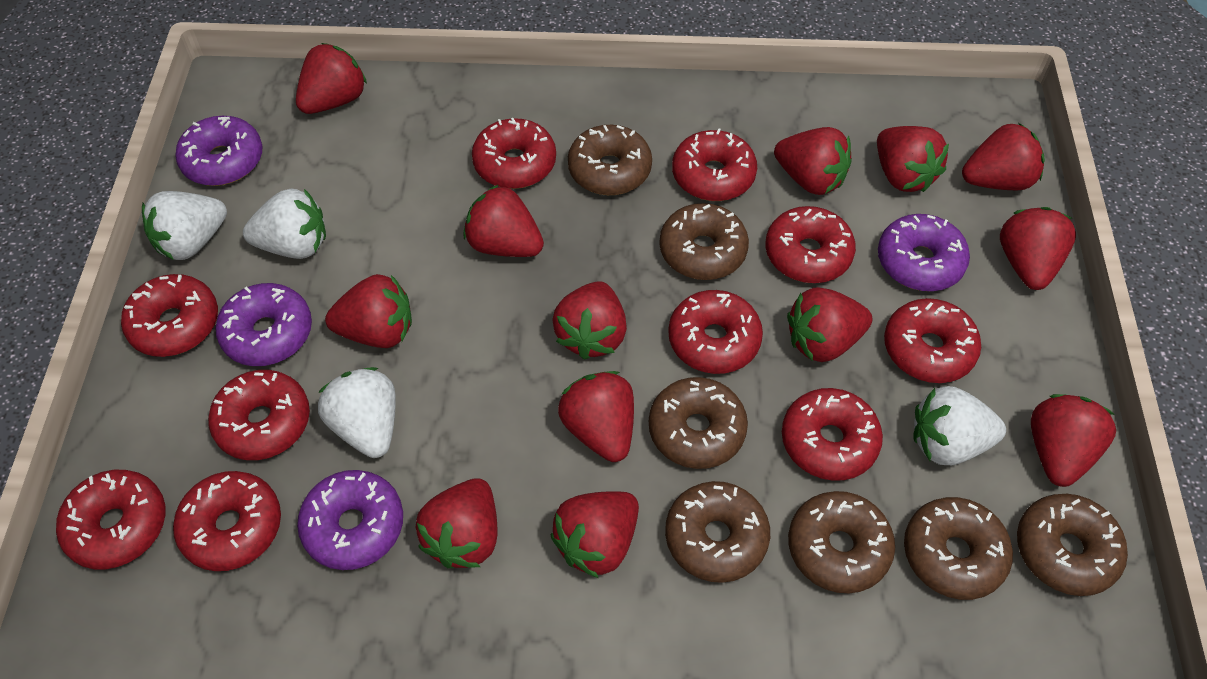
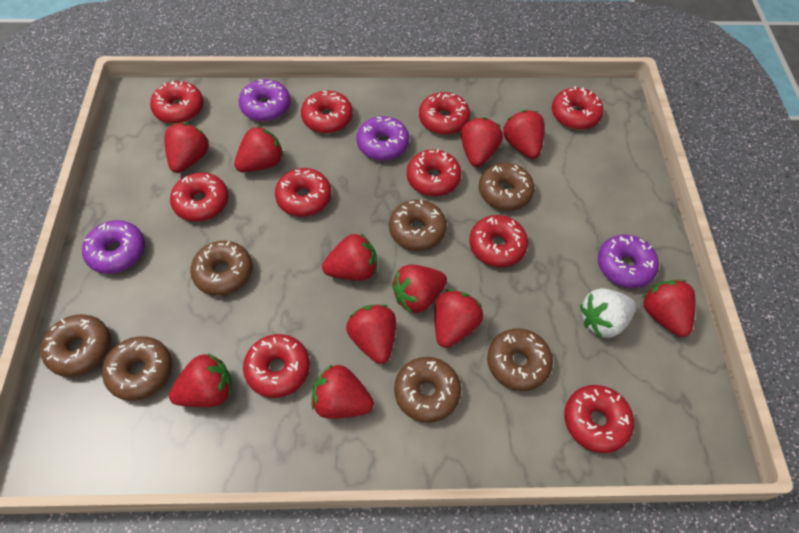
red strawberry: [296,43,367,114] [325,274,412,348] [416,478,497,568] [463,185,544,257] [550,491,639,578] [552,281,627,360] [558,371,634,462] [774,127,852,195] [787,287,872,362] [877,126,949,192] [962,123,1045,190] [1000,207,1076,290] [1031,394,1116,487] = 13 -> [165,123,209,173] [169,353,232,407] [234,126,284,172] [312,365,374,419] [322,233,377,281] [346,304,396,364] [392,264,447,314] [434,290,483,348] [461,117,503,167] [503,110,545,159] [642,280,696,337] = 11
white strawberry: [142,191,227,260] [243,188,326,259] [318,367,396,458] [913,386,1006,465] = 4 -> [580,288,636,338] = 1

